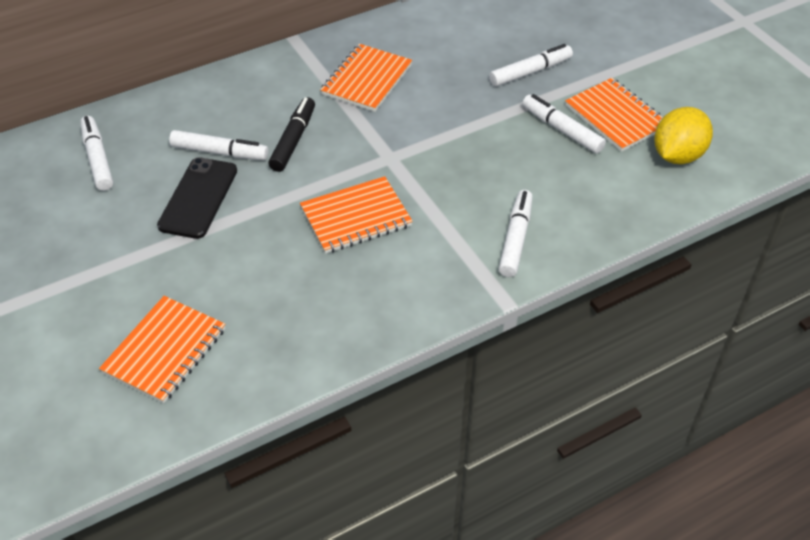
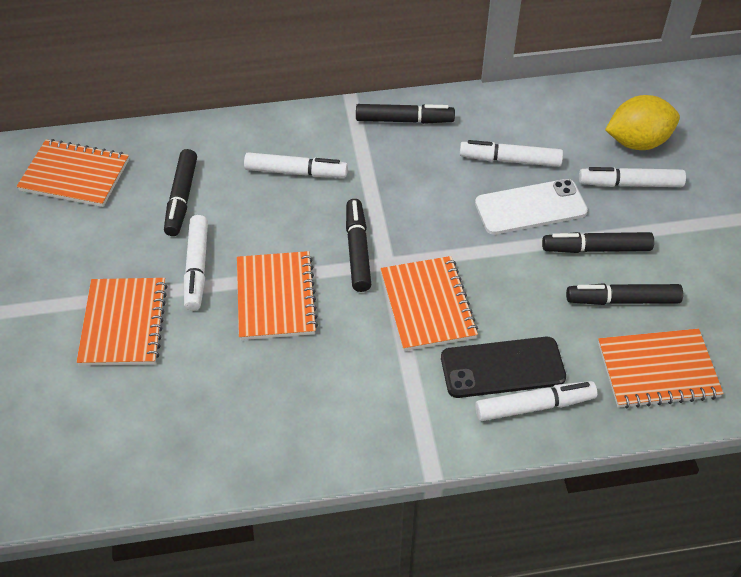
black marker: [268,97,315,172] = 1 -> [164,149,197,236] [346,199,371,292] [356,104,455,124] [542,232,654,253] [566,283,683,305] = 5
orange notebook: [99,296,225,403] [300,176,413,254] [320,44,412,112] [565,78,663,152] = 4 -> [16,139,129,207] [77,278,168,366] [237,251,318,340] [381,256,478,351] [598,329,723,409] = 5
white phone: none = 0 -> [475,179,588,235] = 1

